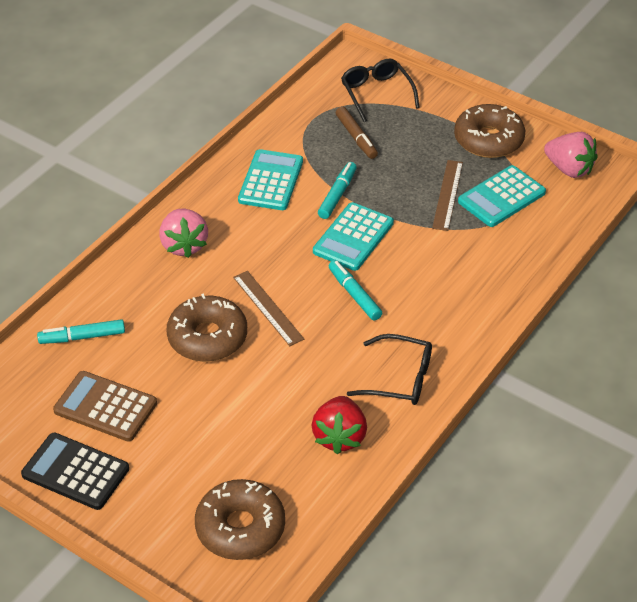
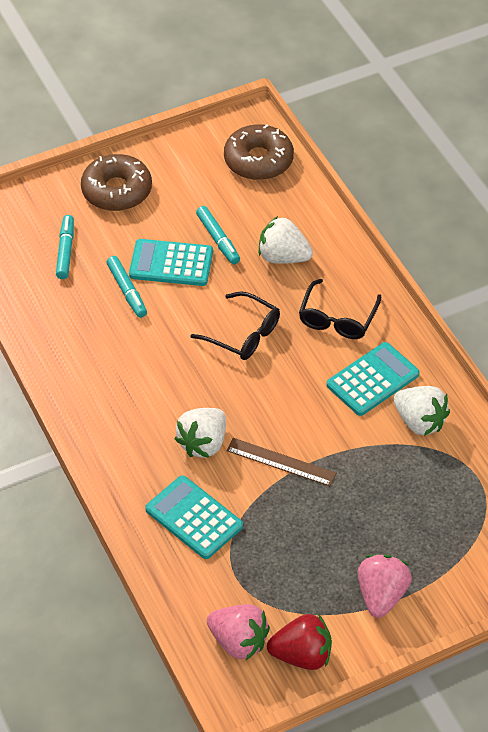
black calculator: [21,432,129,510] = 1 -> none = 0
brown calculator: [53,371,157,442] = 1 -> none = 0
brown donut: [166,294,247,362] [195,479,285,560] [454,104,525,158] = 3 -> [81,154,152,211] [224,124,294,180] = 2
brown marker: [336,106,378,159] = 1 -> none = 0
brown ruler: [233,271,304,346] [432,160,463,231] = 2 -> [226,438,336,486] = 1
white strawberry: none = 0 -> [175,408,226,458] [259,216,313,264] [393,386,450,436] = 3

